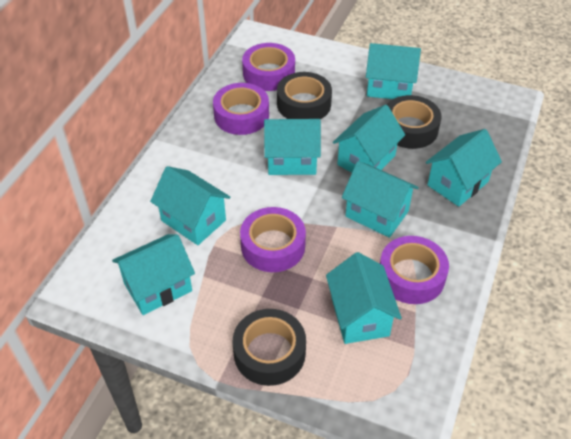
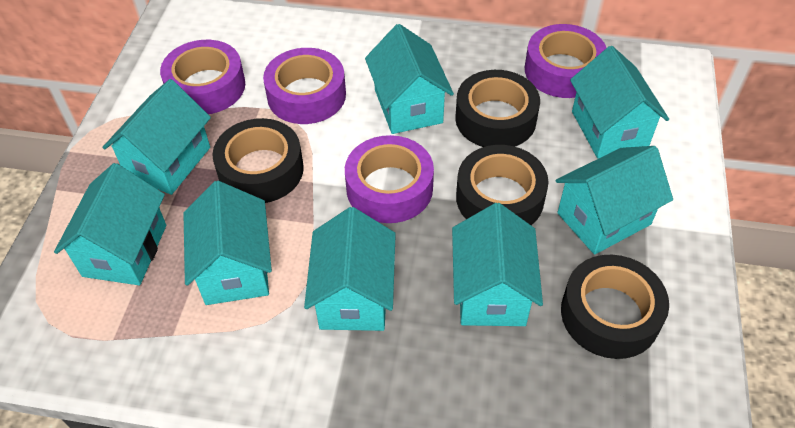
black tape: [233,309,306,386] [277,72,332,119] [387,95,442,149] = 3 -> [212,118,304,203] [455,70,540,147] [456,145,548,225] [561,255,669,359] = 4

